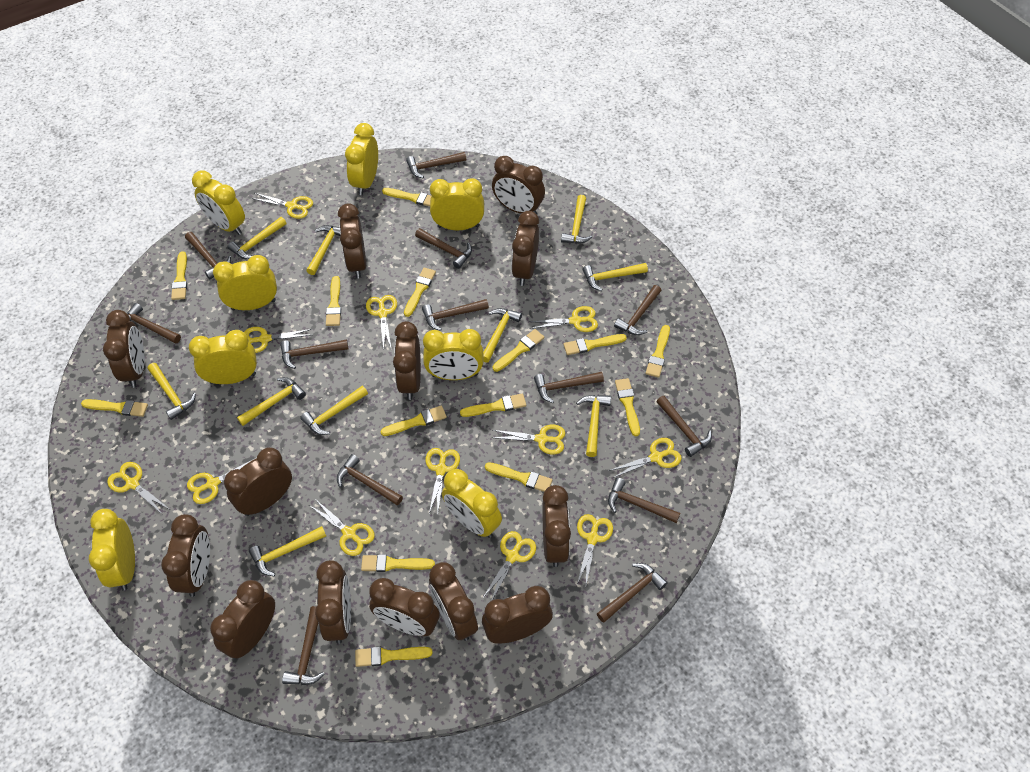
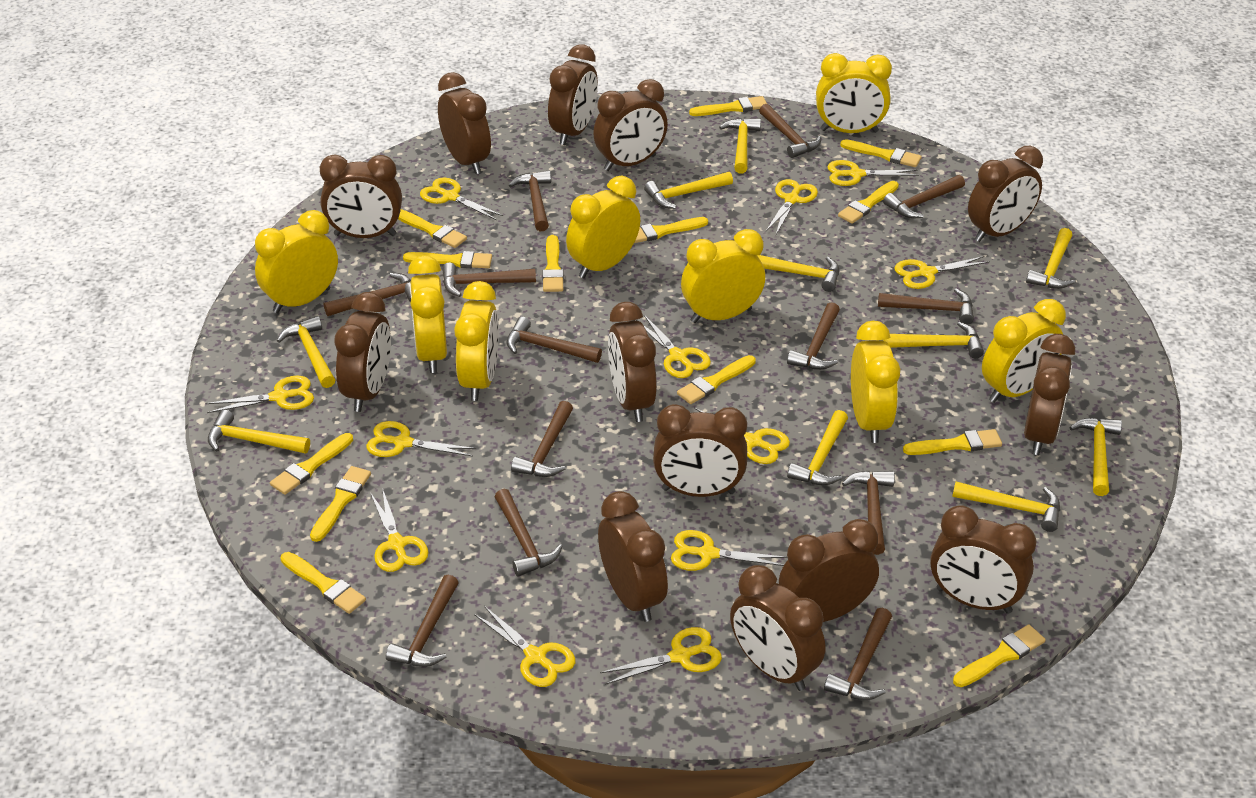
yellow brush: [81,399,148,417] [171,251,187,300] [326,276,341,326] [355,647,433,667] [361,554,435,572] [380,405,447,436] [382,188,431,206] [404,267,436,317] [460,393,526,417] [485,462,552,492] [493,329,544,372] [563,334,627,355] [615,378,640,437] [645,325,670,378] = 14 -> [270,433,353,495] [280,552,366,614] [310,466,371,542] [398,209,467,248] [403,251,492,268] [542,235,564,292] [634,217,708,243] [677,355,756,404] [689,96,767,116] [838,181,899,224] [840,139,922,167] [903,429,1002,455] [953,624,1046,687] = 13

